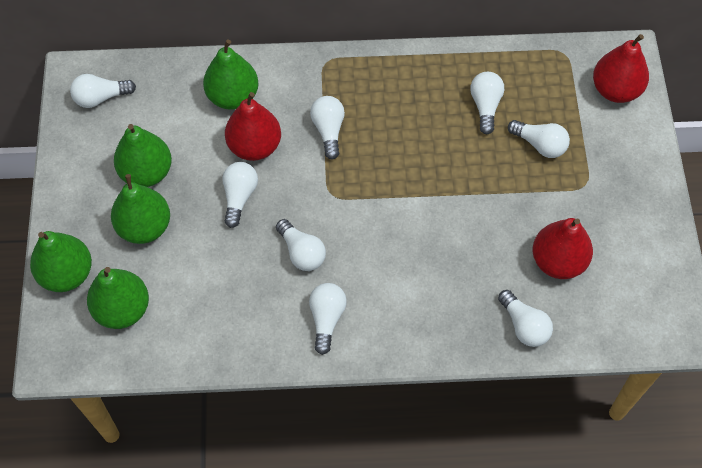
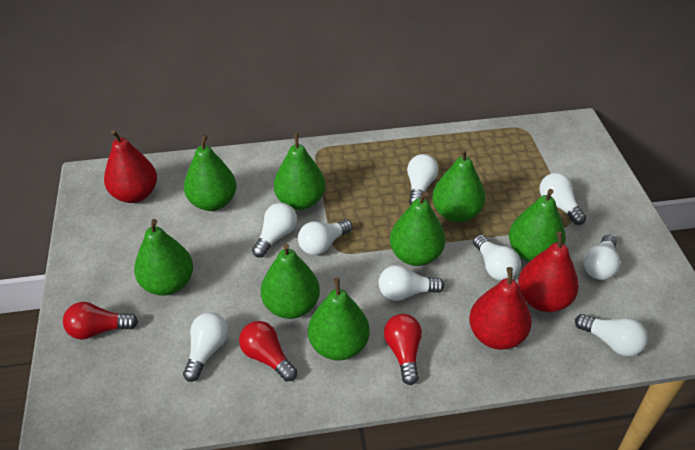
green pear: [30,231,92,292] [87,267,149,329] [111,174,170,244] [114,124,172,187] [203,39,258,110] = 5 -> [134,219,193,296] [184,134,236,211] [261,243,320,319] [274,133,326,210] [308,278,370,361] [390,191,445,266] [432,148,485,222] [509,189,566,262] = 8
red light bulb: none = 0 -> [63,302,138,339] [239,321,297,382] [384,314,422,385] = 3
white light bulb: [70,74,136,108] [222,162,258,228] [276,219,326,271] [309,283,347,355] [310,96,345,160] [470,72,504,134] [498,290,553,347] [508,120,570,158] = 8 -> [183,312,229,382] [252,203,297,258] [298,219,352,255] [379,265,444,301] [407,154,439,205] [473,235,521,281] [540,173,586,225] [575,314,648,356] [583,234,620,280] = 9

